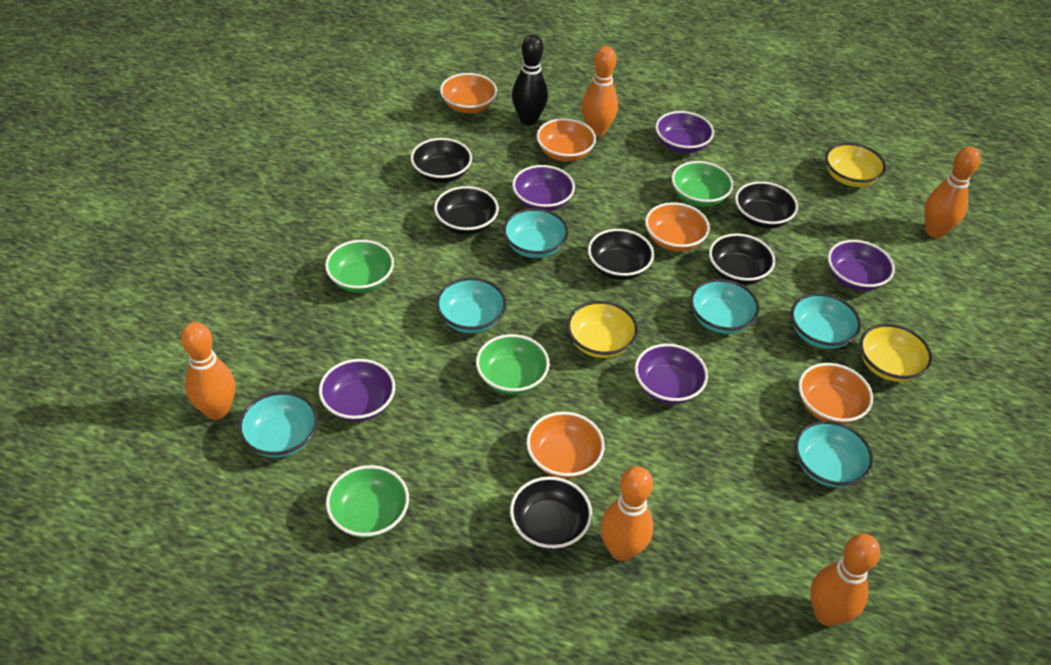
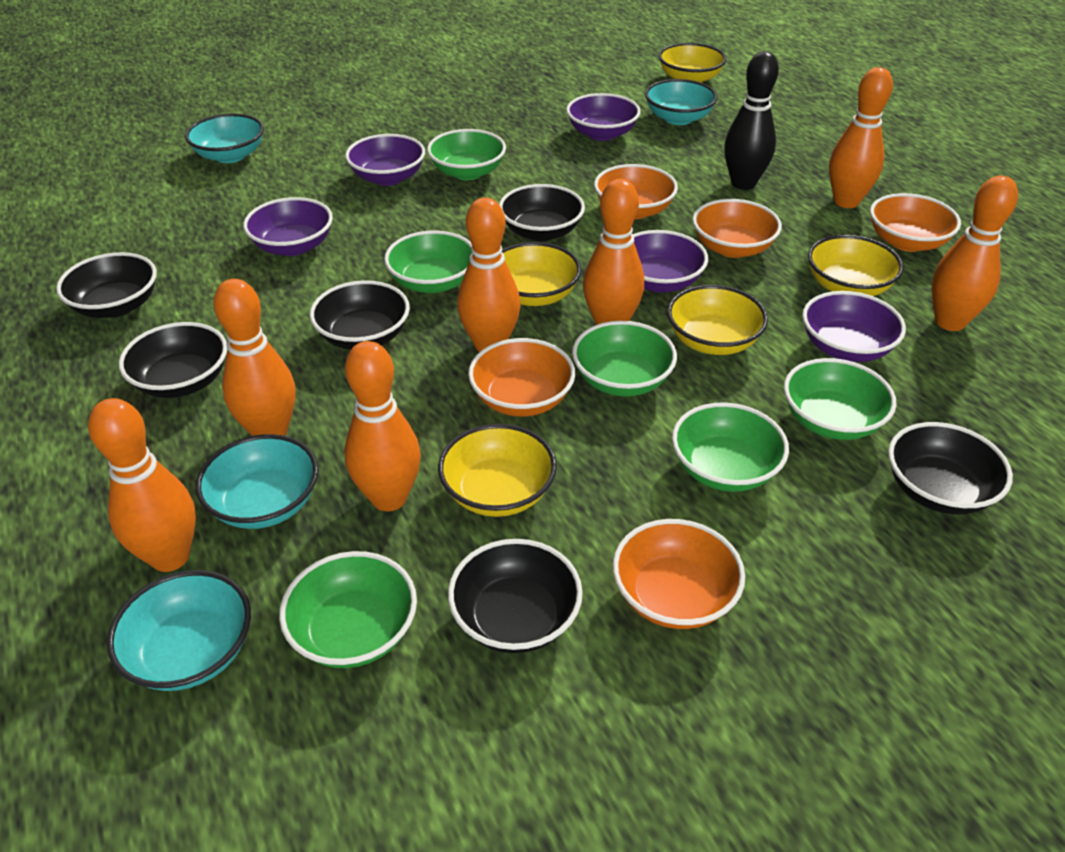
green bowl: [325,240,394,293] [326,465,409,538] [476,334,549,394] [671,161,733,207] = 4 -> [279,551,417,668] [384,230,472,293] [427,129,506,180] [572,321,677,397] [672,402,789,492] [784,358,897,440] = 6
orange bowling pin: [181,322,235,420] [582,46,618,137] [601,466,653,561] [810,534,881,626] [924,146,981,238] = 5 -> [88,398,196,572] [213,279,296,436] [344,341,421,511] [457,197,520,352] [583,179,644,325] [829,67,893,208] [932,176,1018,331] = 7
turquoise bowl: [238,392,318,458] [436,278,507,333] [503,208,569,258] [690,279,759,334] [791,293,861,349] [795,421,873,487] = 6 -> [107,570,251,691] [185,113,264,163] [196,434,318,529] [645,79,718,125] = 4
yellow bowl: [567,301,638,358] [825,143,886,187] [860,324,932,382] = 3 -> [438,424,557,517] [502,242,581,306] [659,43,726,83] [667,285,768,355] [808,235,904,296] = 5

